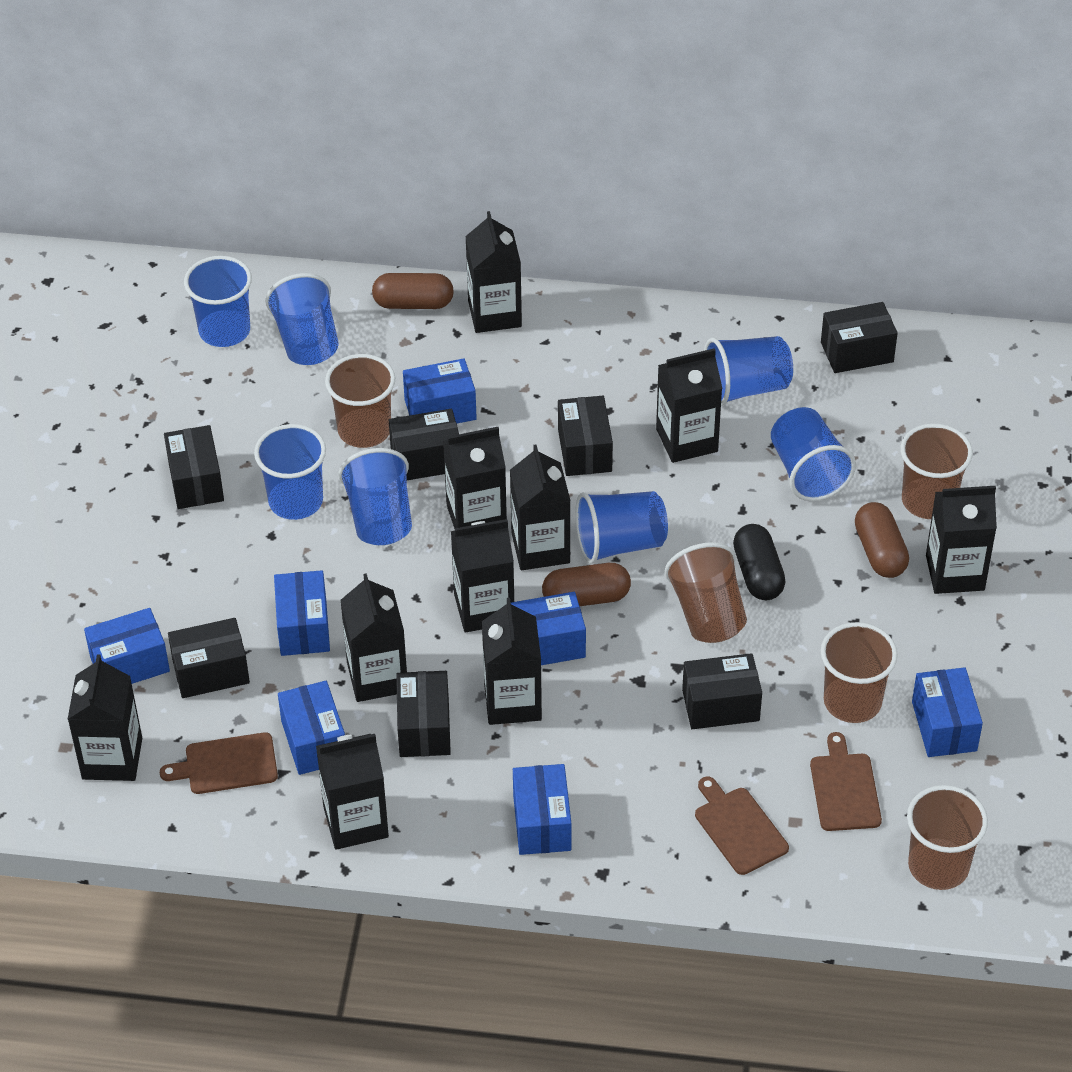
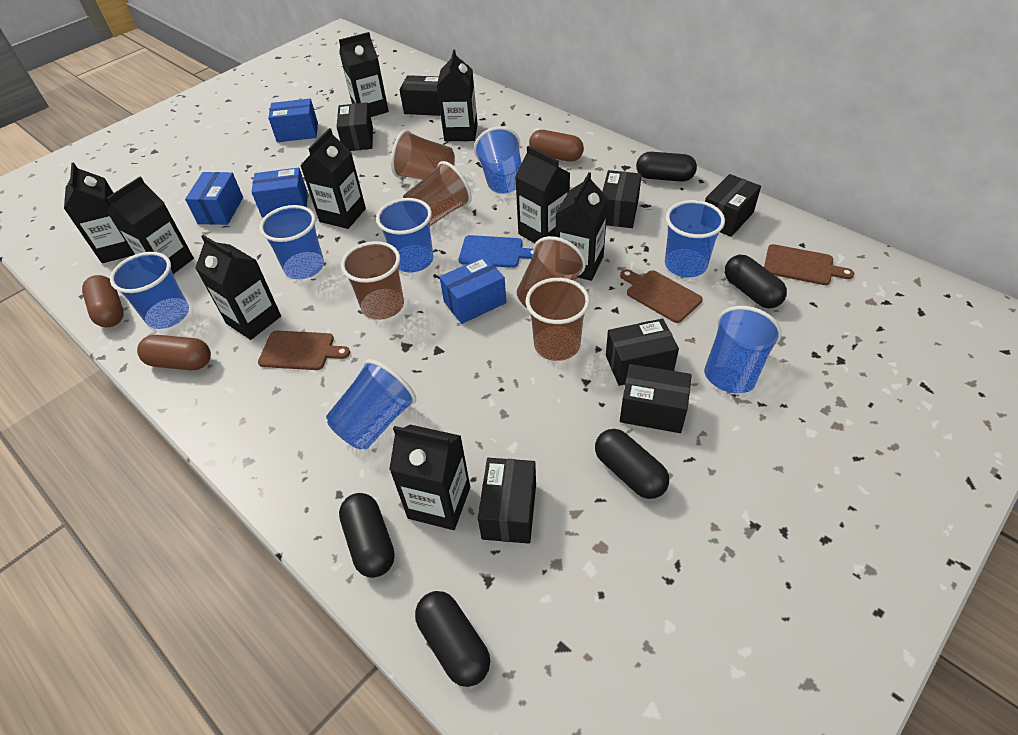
black capsule: [733,524,786,600] = 1 -> [339,493,395,578] [415,591,490,687] [595,429,669,499] [636,152,697,182] [725,255,787,308] = 5
black carton: [68,655,142,781] [316,734,389,850] [341,573,407,702] [443,427,507,529] [451,519,514,632] [465,211,522,333] [482,598,542,725] [510,444,571,570] [656,348,723,463] [926,486,997,594] = 10 -> [64,162,134,263] [107,177,194,274] [195,235,281,340] [300,128,366,229] [339,32,389,117] [389,425,470,530] [437,49,478,141] [515,146,570,243] [556,172,608,281] = 9
blue box: [84,608,170,684] [274,570,330,656] [278,681,345,775] [403,358,477,423] [511,592,586,665] [513,764,571,855] [912,667,983,757] = 7 -> [185,172,243,225] [251,168,308,217] [268,99,318,142] [440,256,506,324] = 4
blue cutting board: none = 0 -> [459,235,533,268] = 1

